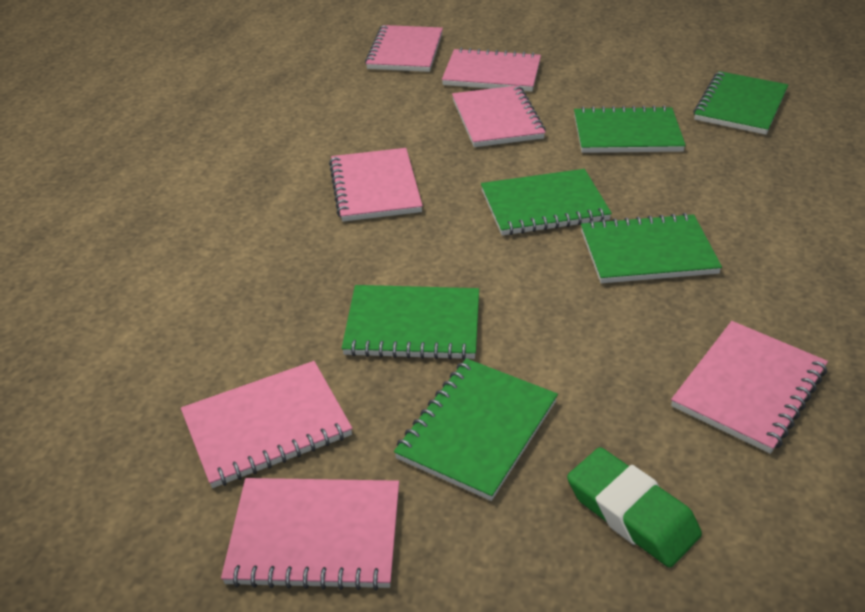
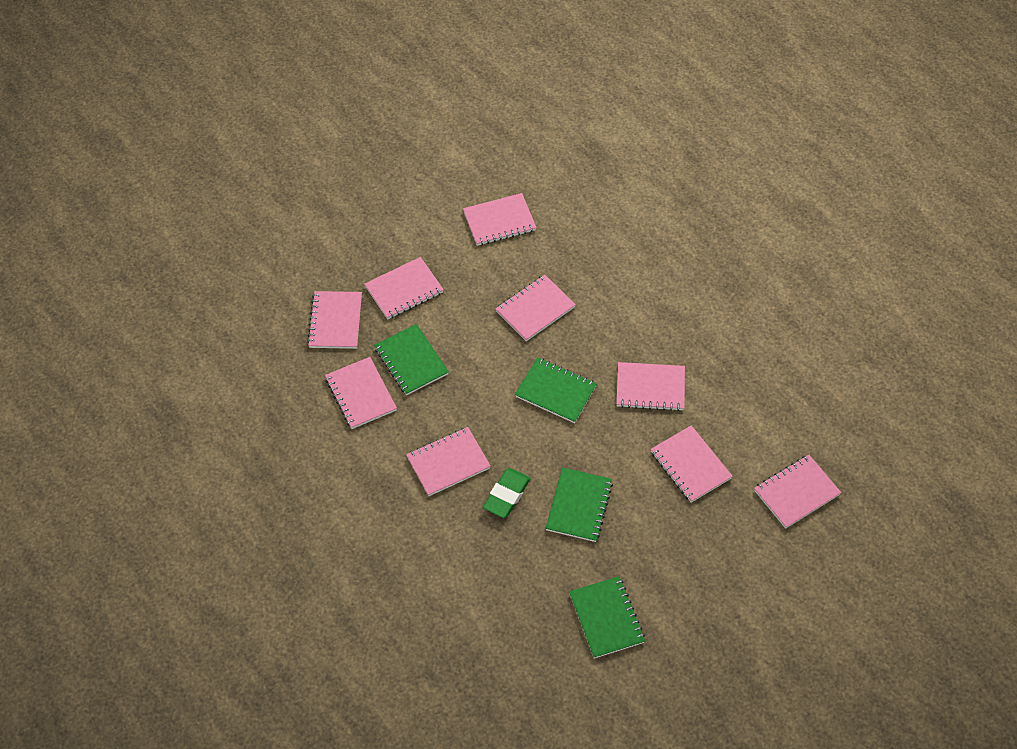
green notebook: [342,285,479,360] [394,358,558,501] [481,169,612,236] [574,105,686,153] [581,213,722,283] [693,71,788,135] = 6 -> [374,324,449,395] [515,357,597,423] [546,468,613,542] [569,576,645,659] = 4
pink notebook: [181,361,353,488] [221,478,399,591] [329,148,423,222] [365,25,443,72] [442,48,541,92] [452,85,546,147] [671,321,828,454] = 7 -> [307,291,362,349] [325,357,397,429] [365,257,444,319] [406,427,491,496] [463,193,537,246] [495,275,576,341] [616,362,685,411] [651,425,733,503] [754,455,841,529] = 9

